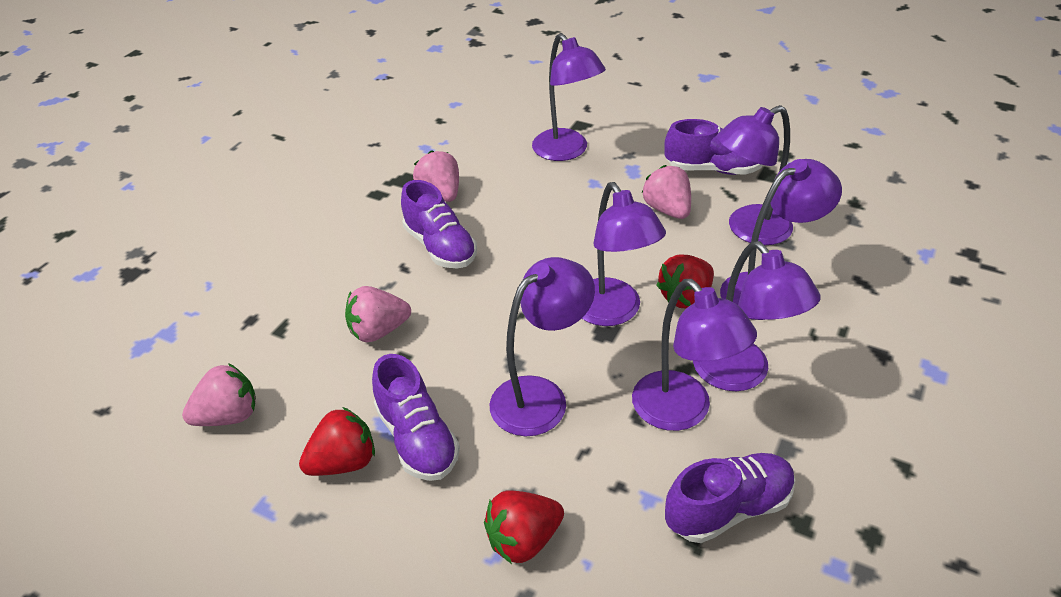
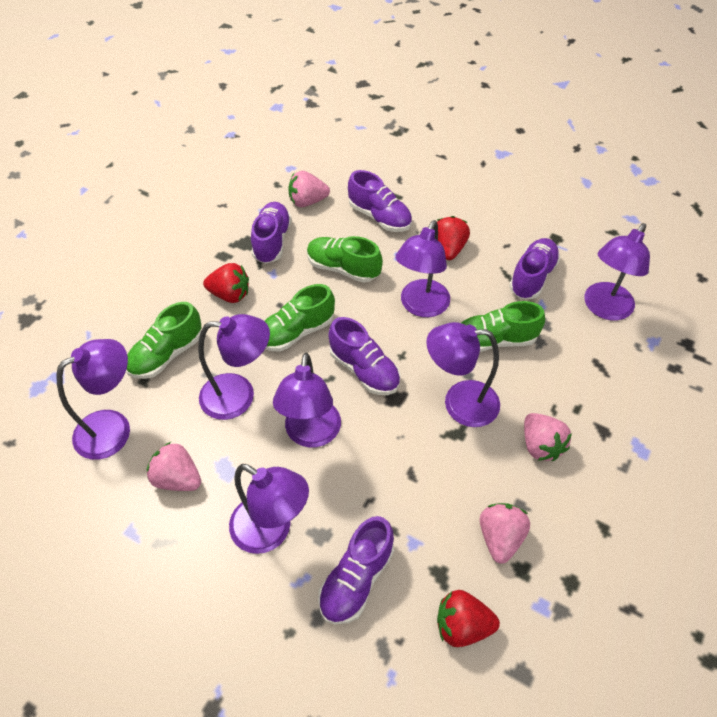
green shoe: none = 0 -> [126,302,201,379] [265,284,335,352] [307,236,383,283] [461,301,545,352] = 4
purple shoe: [372,354,460,481] [401,180,477,268] [664,119,763,175] [665,453,795,543] = 4 -> [251,202,292,264] [318,516,394,625] [329,317,401,395] [348,170,412,232] [509,238,560,299] = 5

